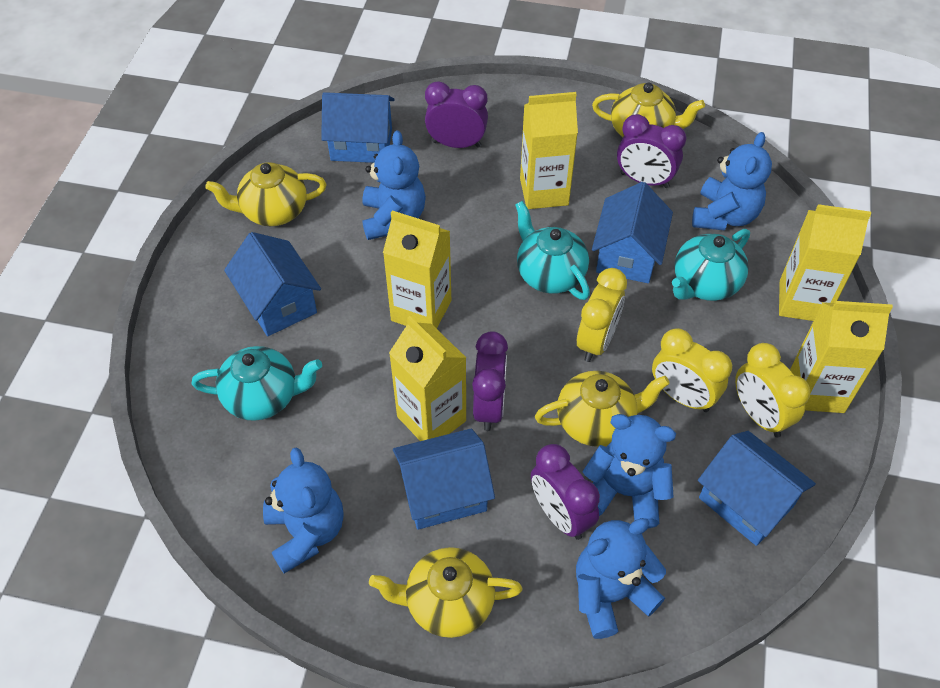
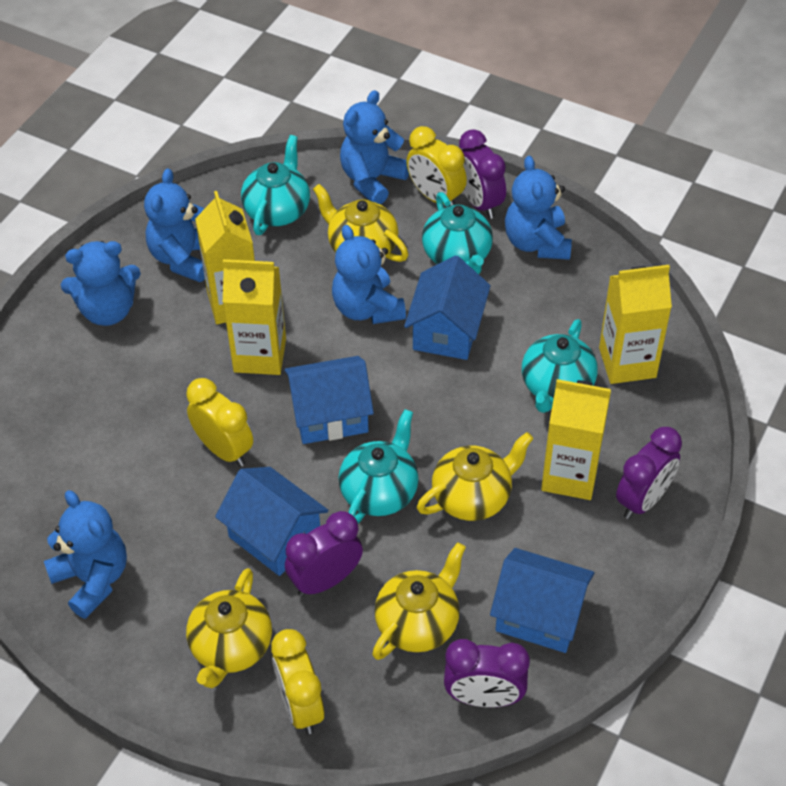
blue house: [224,232,321,336] [321,92,395,163] [393,429,495,530] [592,182,673,283] [698,431,816,546] = 5 -> [215,467,328,576] [284,356,374,444] [404,255,491,360] [490,548,594,653] = 4
blue teddy bear: [263,447,344,573] [362,130,426,240] [576,518,666,639] [583,414,676,528] [692,132,772,231] = 5 -> [44,490,127,619] [61,241,141,326] [144,168,205,282] [332,225,406,324] [340,90,409,204] [505,156,572,260] = 6
turquoise teapot: [191,346,322,421] [515,201,590,300] [672,229,750,301] = 3 -> [241,135,310,235] [339,409,419,524] [422,192,493,274] [522,319,598,413] = 4
yellow carton: [383,210,451,329] [389,316,466,441] [520,92,578,209] [779,204,871,321] [790,301,893,413] = 5 -> [195,191,255,324] [223,259,286,375] [541,379,611,500] [599,265,672,384] = 4

